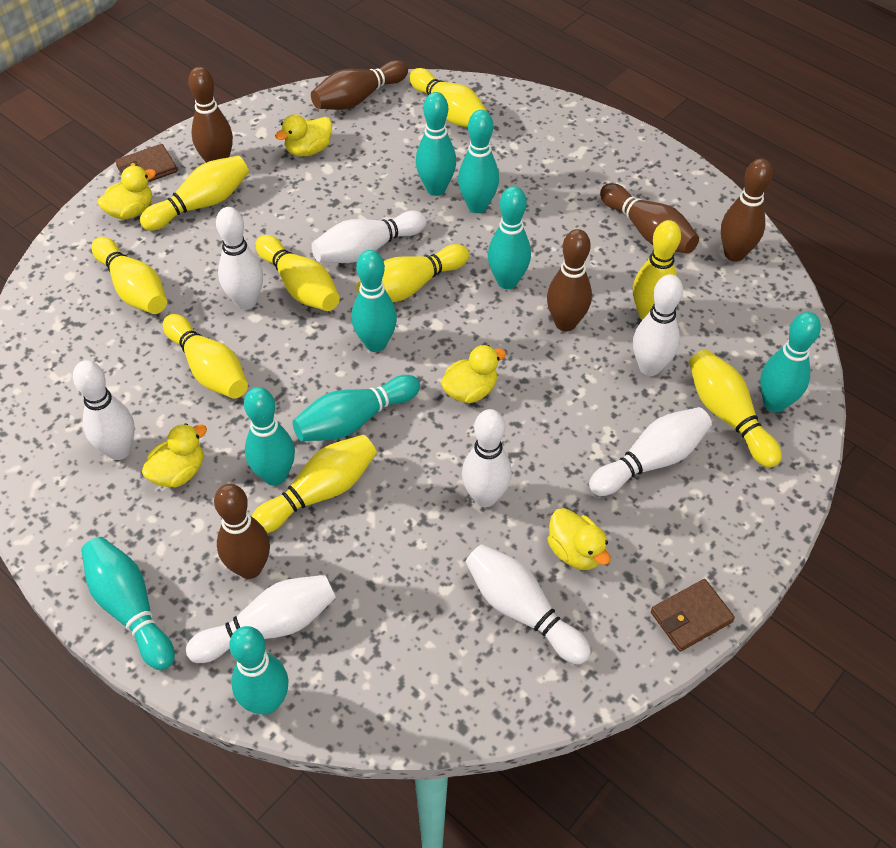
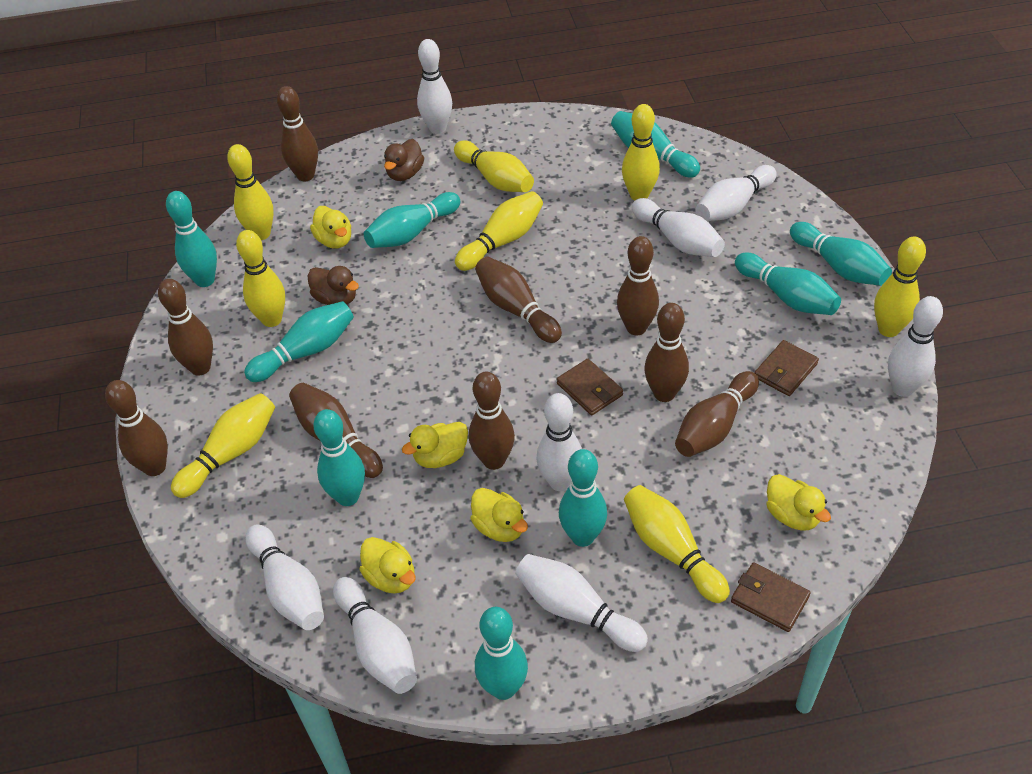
brown bowling pin: [188,67,233,163] [214,484,270,579] [311,60,408,110] [547,229,592,332] [600,183,699,254] [721,158,773,262] = 6 -> [105,380,168,476] [158,279,213,376] [277,86,318,181] [289,383,383,478] [469,372,515,470] [475,257,562,343] [617,236,659,335] [644,303,689,402] [675,371,759,457] = 9
brown duck: none = 0 -> [308,266,359,305] [384,139,424,181] = 2
brown wallet: [115,144,177,182] [651,579,735,652] = 2 -> [557,359,623,415] [731,563,811,632] [754,340,819,396] = 3
yellow bowling pin: [91,237,167,314] [140,156,249,231] [163,314,248,399] [252,435,377,533] [256,235,340,311] [356,244,469,302] [409,68,487,127] [633,220,681,320] [689,349,782,468] = 9 -> [171,393,275,498] [227,144,274,240] [236,230,285,327] [454,140,534,192] [455,191,543,271] [622,104,660,201] [624,485,730,603] [874,237,926,337] = 8

